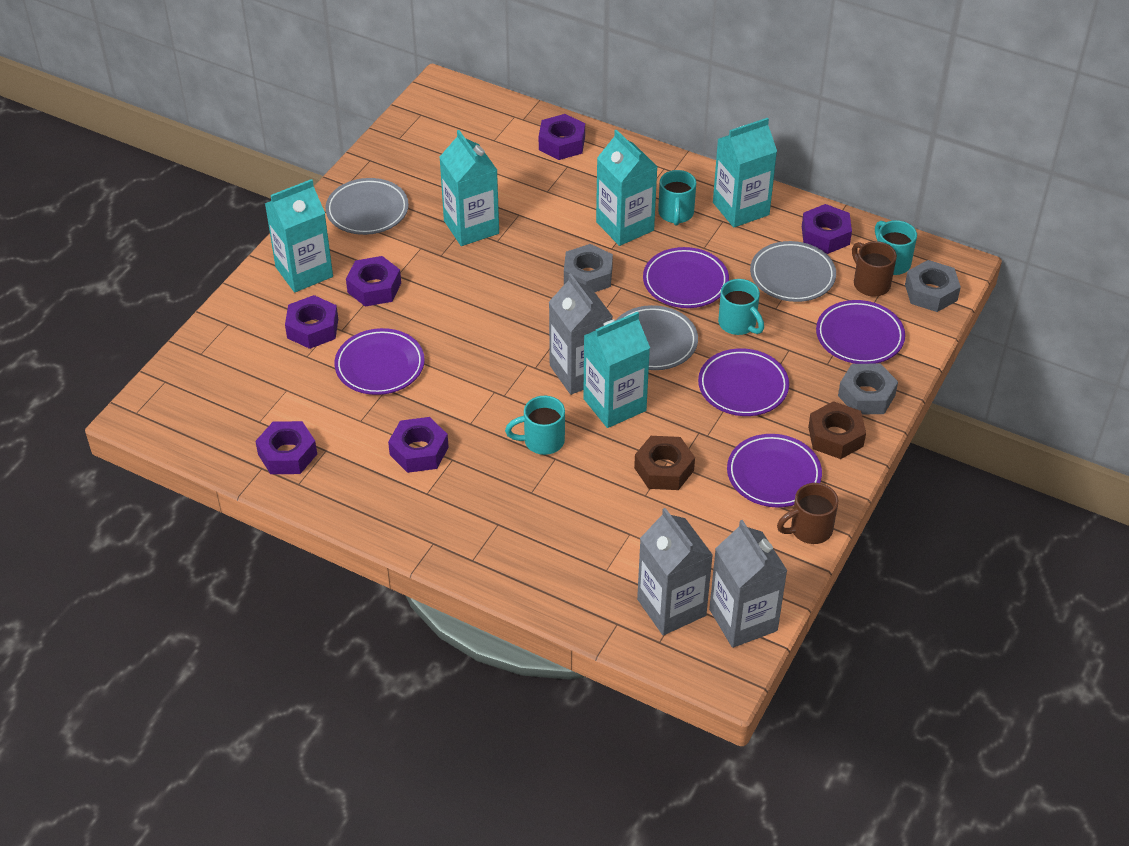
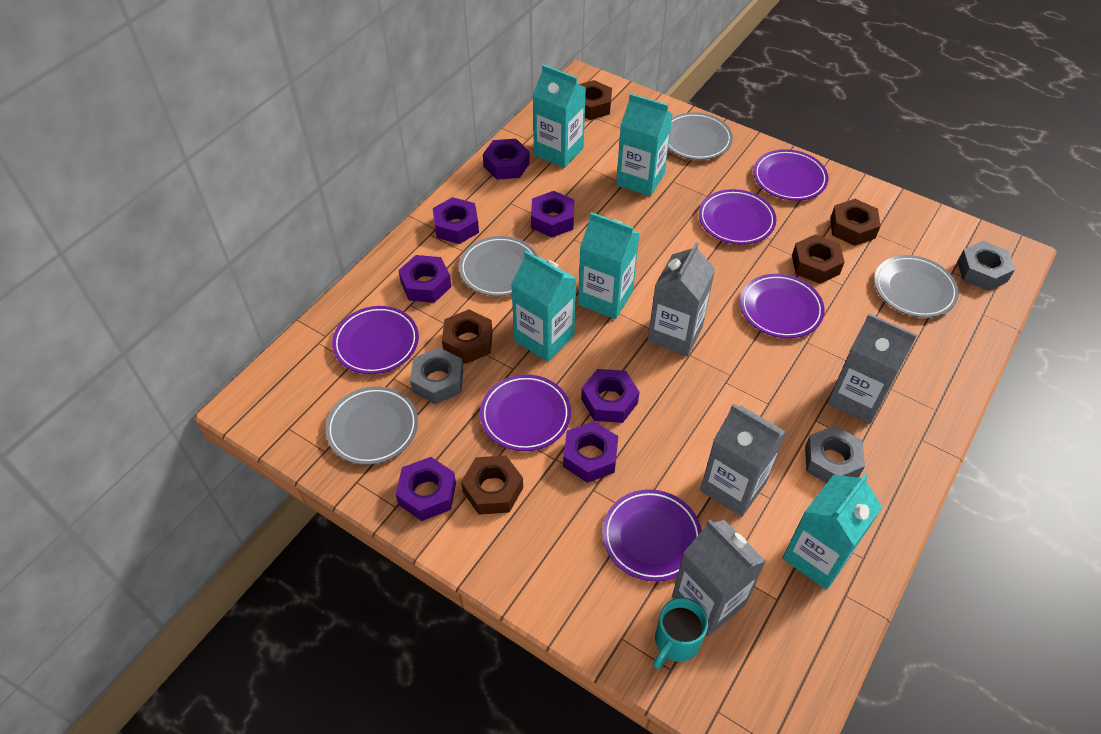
brown mug: [777,483,838,544] [852,241,897,296] = 2 -> none = 0
brown nut: [634,436,695,490] [808,401,866,459] = 2 -> [442,309,493,364] [461,455,523,515] [580,80,612,120] [792,234,844,284] [830,199,880,246] = 5
grey carton: [549,273,613,395] [637,508,713,635] [709,520,788,648] = 3 -> [647,242,715,357] [672,520,766,636] [700,404,786,517] [827,314,917,424] = 4
grey plate: [325,178,409,235] [615,305,698,370] [750,241,836,302] = 3 -> [325,386,418,465] [459,236,538,296] [668,112,733,160] [874,255,959,318] = 4
purple nut: [255,421,317,474] [285,295,338,349] [346,256,401,307] [388,417,449,473] [539,114,585,160] [802,204,852,254] = 6 -> [396,457,456,521] [398,255,451,303] [433,197,479,244] [483,139,530,180] [531,191,574,237] [563,421,618,483] [581,369,639,423] = 7
purple plate: [334,328,425,395] [643,247,729,308] [698,348,789,416] [727,434,822,507] [816,300,905,364] = 5 -> [332,306,419,374] [480,374,571,451] [602,489,702,582] [699,189,776,245] [740,274,825,338] [753,149,829,201] = 6
turquoise mug: [505,396,565,455] [658,170,696,226] [718,279,764,335] [875,220,917,275] = 4 -> [654,597,708,669] = 1

